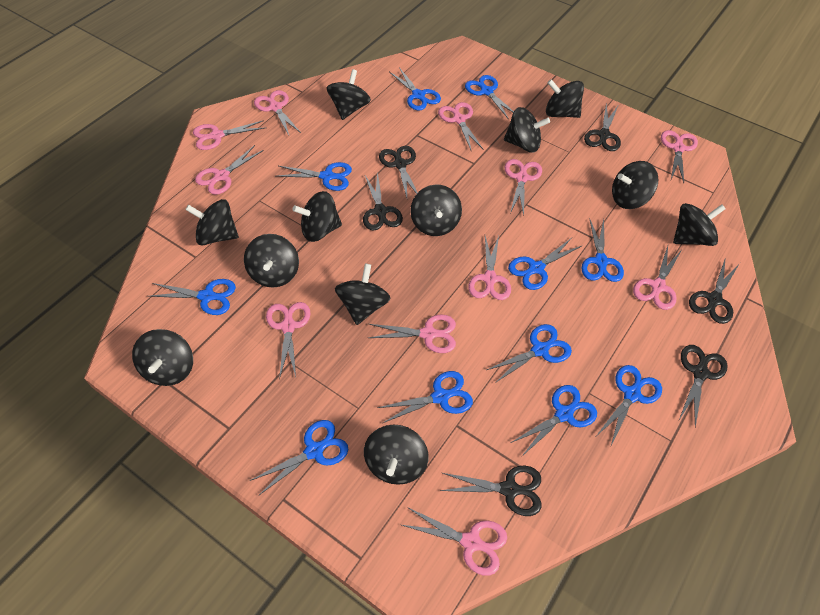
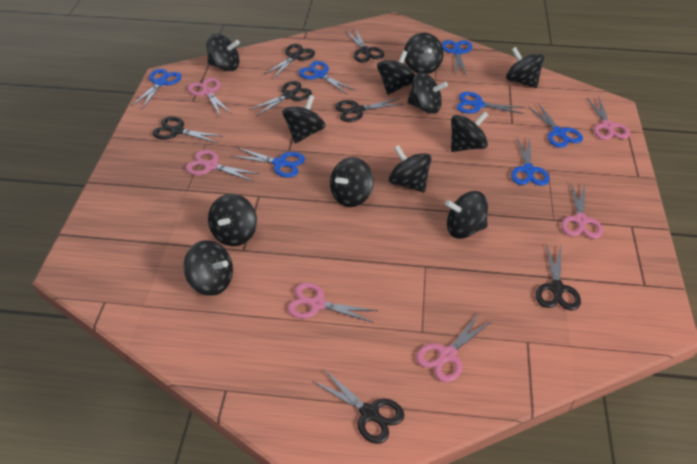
black scissors: [363,171,403,231] [379,146,418,198] [440,466,542,516] [584,103,621,151] [679,345,728,427] [689,257,740,324] = 6 -> [153,116,222,143] [249,81,312,116] [264,44,315,79] [313,370,404,444] [335,98,403,122] [346,28,384,63] [536,244,581,311] = 7
blue scissors: [149,279,236,315] [250,420,349,496] [278,162,352,191] [377,371,473,423] [390,67,441,111] [465,75,514,119] [486,324,572,384] [508,238,583,290] [511,385,597,456] [581,218,624,282] [597,365,662,445] = 11 -> [132,69,181,109] [232,148,305,178] [298,61,355,94] [441,40,472,76] [456,92,525,114] [511,137,549,186] [528,103,583,148] = 7
pink scissors: [193,120,265,150] [195,145,264,195] [254,90,301,135] [266,302,310,380] [369,314,456,353] [402,507,507,576] [438,102,483,152] [468,236,511,300] [505,159,542,216] [633,246,682,310] [661,130,698,183] = 11 -> [185,150,259,181] [188,78,232,116] [287,282,378,323] [416,313,492,382] [561,183,603,239] [587,96,630,140] = 6

